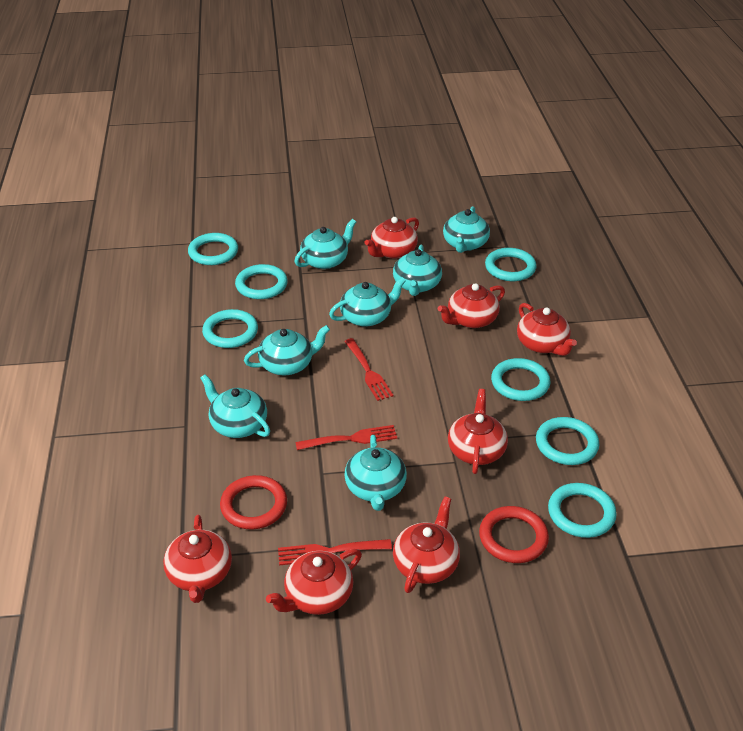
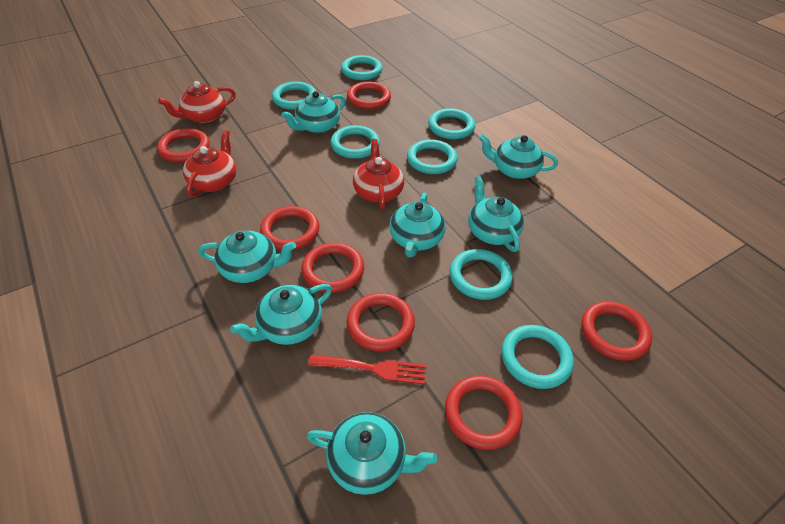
red fork: [278,539,392,565] [295,425,397,450] [344,338,394,401] = 3 -> [308,355,426,385] = 1
red ring: [220,475,287,529] [479,506,549,563] = 2 -> [157,128,210,162] [260,206,319,250] [301,243,364,293] [347,81,391,110] [347,293,415,352] [445,375,522,450] [581,301,652,361] = 7
red teapot: [163,515,232,603] [266,549,362,615] [365,217,419,259] [393,497,460,593] [438,283,505,328] [448,389,508,474] [517,303,577,356] = 7 -> [158,81,236,123] [183,130,237,197] [353,139,404,209] = 3

